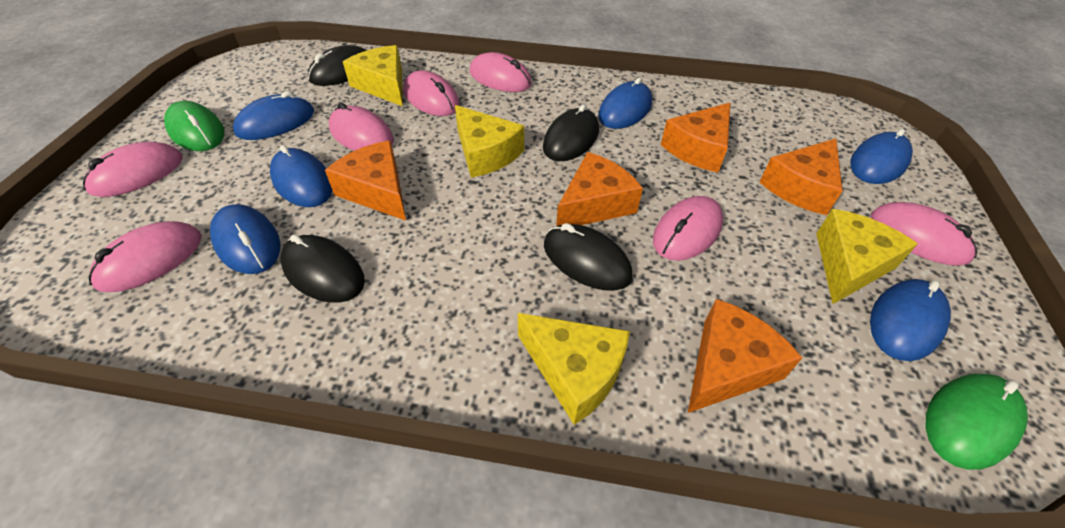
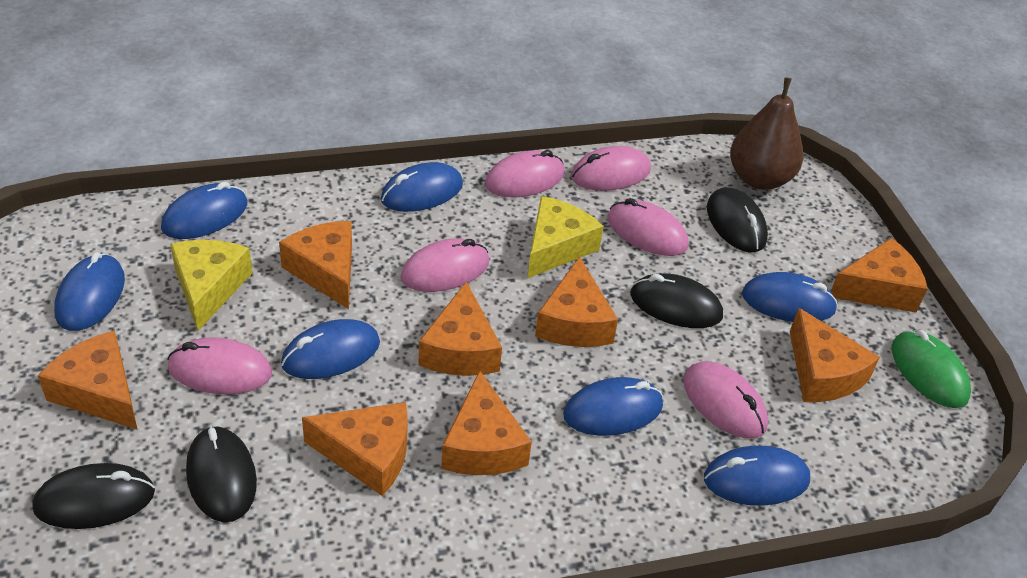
blue mouse: [210,204,281,274] [233,91,314,140] [270,145,333,207] [598,77,652,129] [850,129,913,184] [870,279,951,361] = 6 -> [54,252,125,331] [161,182,248,239] [281,319,380,379] [381,162,463,212] [563,377,663,436] [704,446,810,506] [742,272,838,322] = 7
brown pear: none = 0 -> [730,77,803,190] = 1
green mouse: [164,101,224,151] [926,374,1028,470] = 2 -> [892,330,971,408] = 1
orange cheese: [325,141,406,221] [556,152,643,227] [661,103,730,172] [688,299,802,413] [760,138,843,215] = 5 -> [38,330,138,430] [279,221,352,309] [302,402,408,496] [418,282,502,376] [441,370,532,475] [535,256,618,347] [790,308,880,402] [831,238,928,313] = 8
pink mouse: [83,142,183,197] [88,221,202,292] [329,102,394,151] [403,70,459,116] [470,52,532,92] [653,196,723,261] [871,202,977,266] = 7 -> [167,337,272,394] [400,238,489,292] [485,150,565,197] [571,146,651,191] [607,198,689,256] [683,361,768,438] = 6
yellow cheese: [343,45,403,106] [455,105,524,178] [518,313,630,425] [816,209,918,304] = 4 -> [170,240,252,331] [527,196,604,279] = 2

